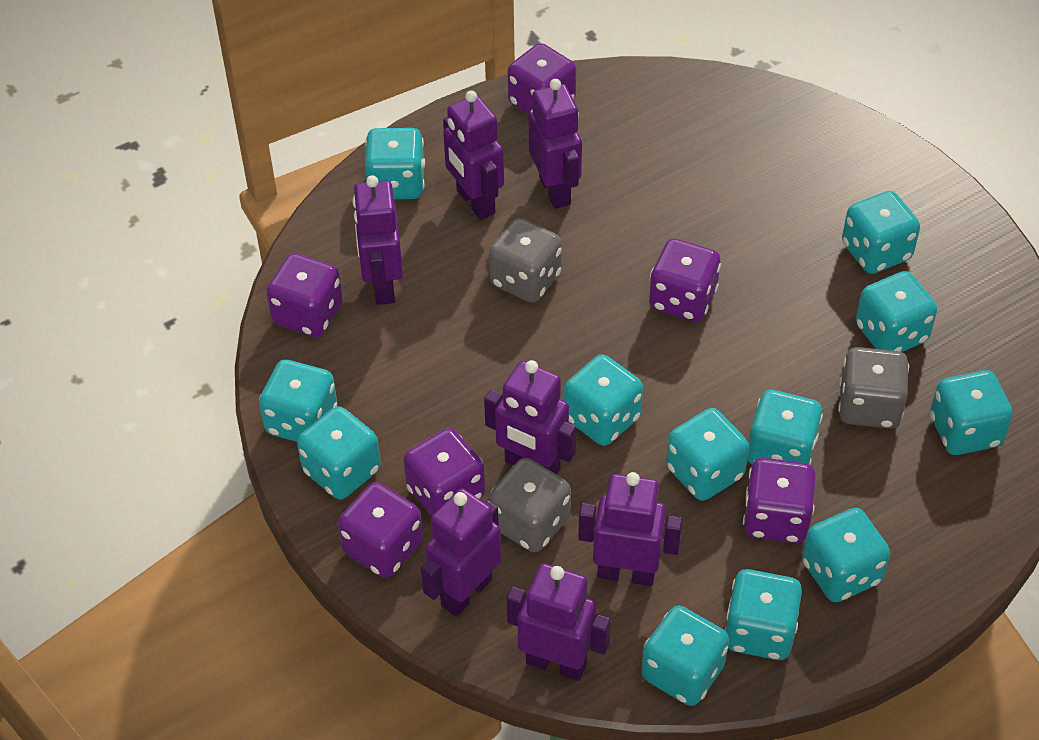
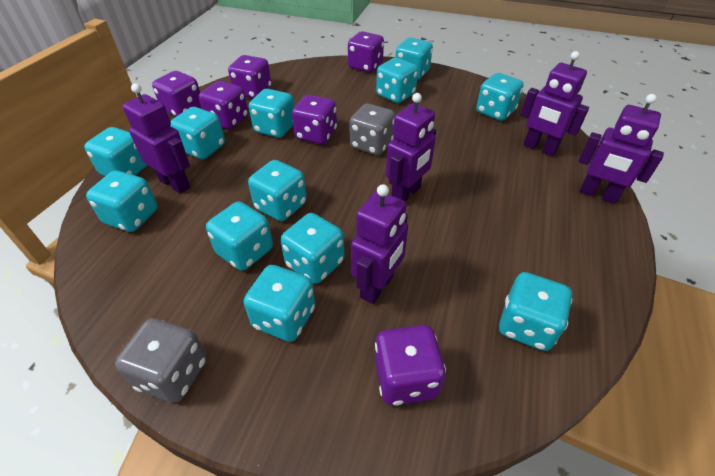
grey dice: [489,218,562,303] [489,458,571,552] [838,347,909,429] = 3 -> [115,318,207,403] [350,103,395,155] = 2
purple robot: [352,175,403,305] [421,488,502,617] [443,91,504,220] [484,360,576,475] [507,564,611,681] [529,79,582,209] [578,472,682,586] = 7 -> [122,83,190,194] [351,184,408,304] [386,93,436,202] [521,51,589,156] [578,94,664,204] = 5

